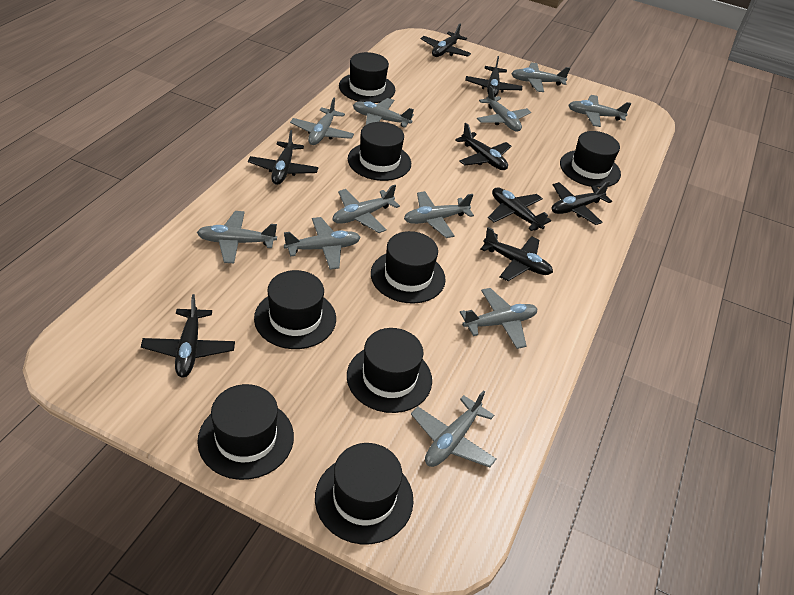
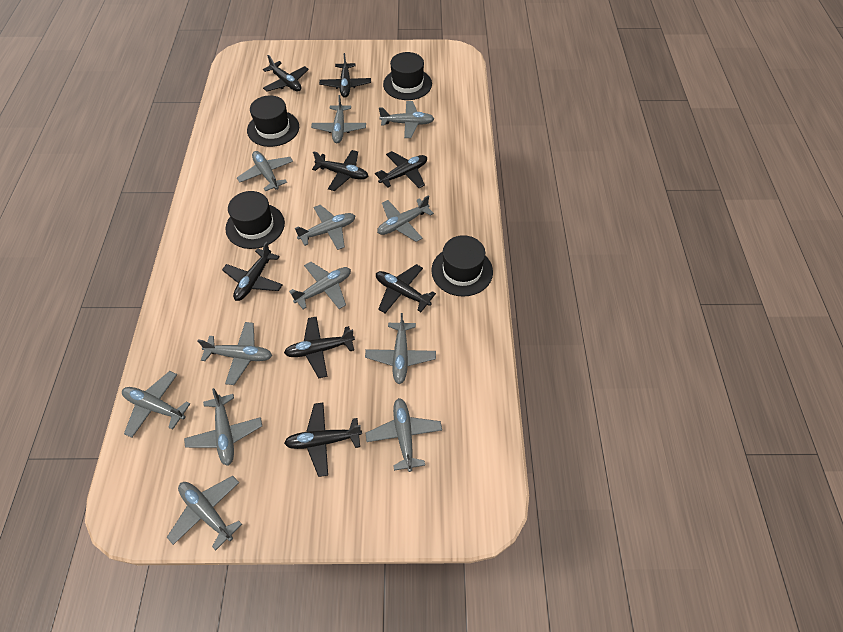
black hat: [197,384,294,480] [254,270,336,349] [315,443,413,544] [339,52,395,103] [347,328,432,413] [348,122,411,181] [371,231,446,304] [560,131,621,188] = 8 -> [225,191,285,249] [247,95,299,147] [383,52,432,100] [431,235,493,297] = 4
grey plane: [197,211,277,263] [284,217,361,270] [290,98,354,145] [333,185,400,233] [353,98,414,127] [404,191,474,238] [411,390,496,468] [460,288,538,349] [477,86,531,132] [511,63,570,92] [568,95,631,127] = 11 -> [122,371,190,438] [167,476,242,550] [184,388,262,466] [197,322,272,385] [237,151,293,191] [289,262,351,309] [295,205,355,250] [311,95,366,143] [365,313,436,384] [366,398,442,472] [377,196,434,242] [379,101,434,138] = 12

